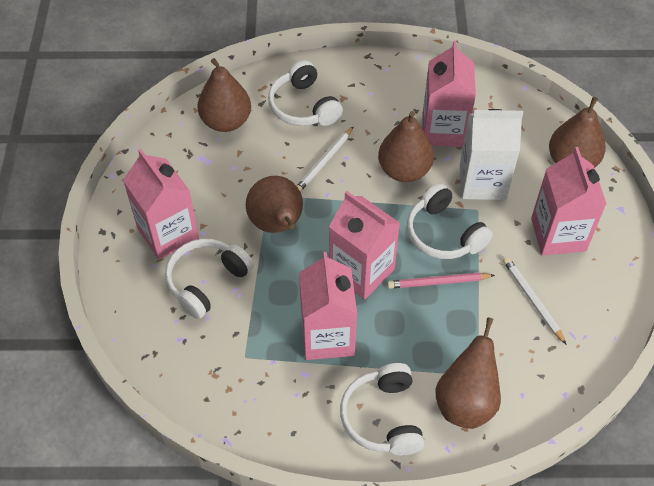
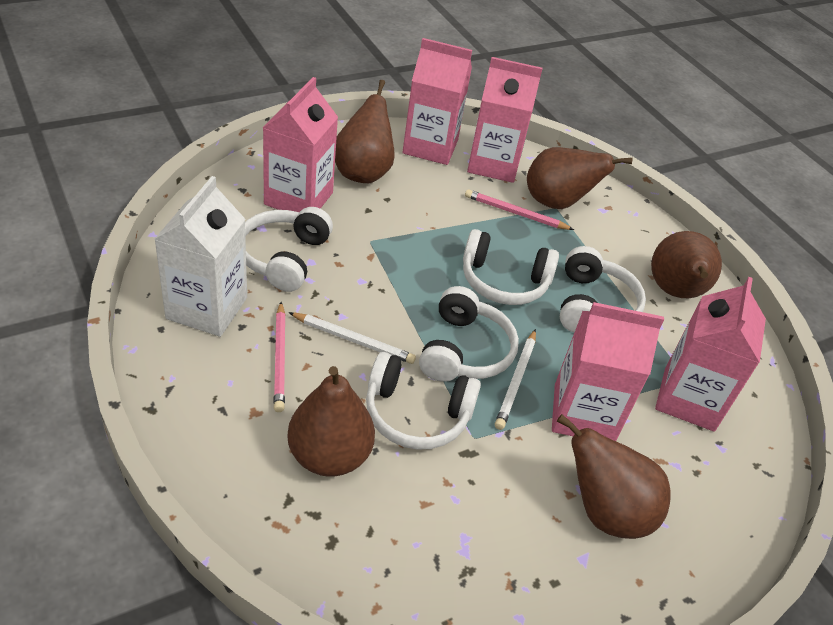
pink pencil: [387,273,495,289] = 1 -> [273,302,286,412] [465,189,574,230] = 2
white headphones: [165,239,254,319] [268,60,343,126] [340,363,424,455] [407,183,493,259] = 4 -> [245,207,333,292] [366,352,481,450] [419,286,519,382] [463,229,559,305] [560,246,646,332] = 5

